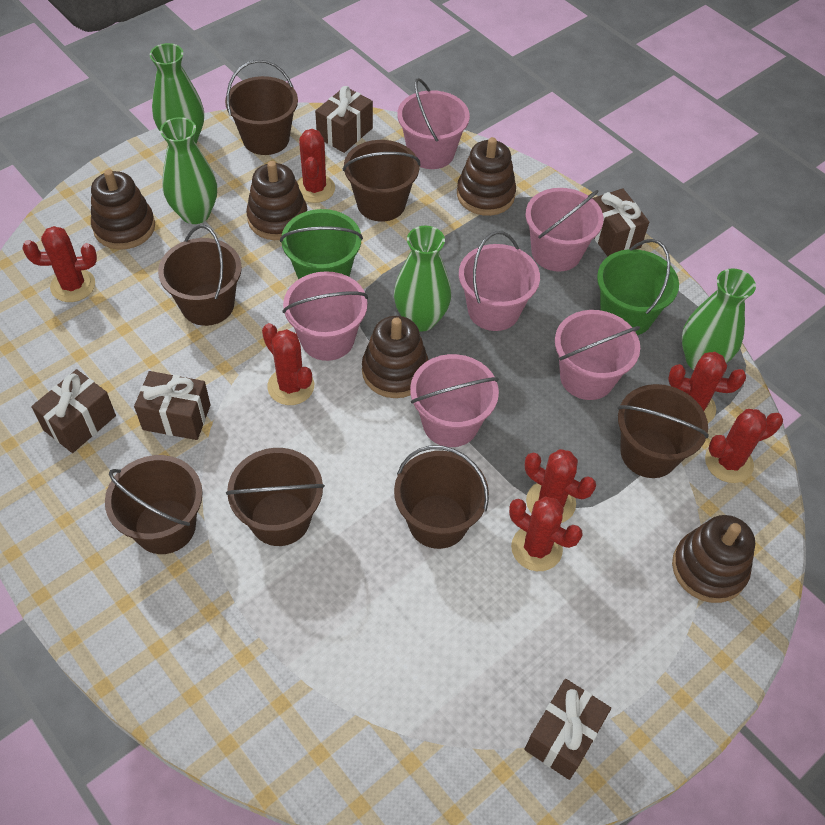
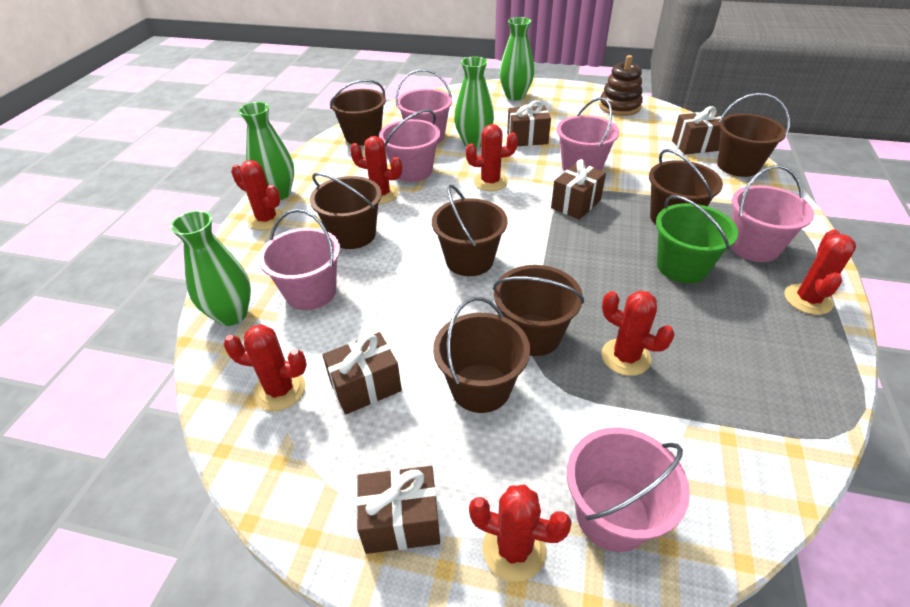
brown stacking toy: [91,169,155,250] [246,161,307,240] [362,316,428,398] [457,137,516,216] [672,515,755,603] = 5 -> [599,55,643,116] = 1
green bucket: [280,209,363,280] [597,239,679,335] = 2 -> [656,195,738,284] = 1

